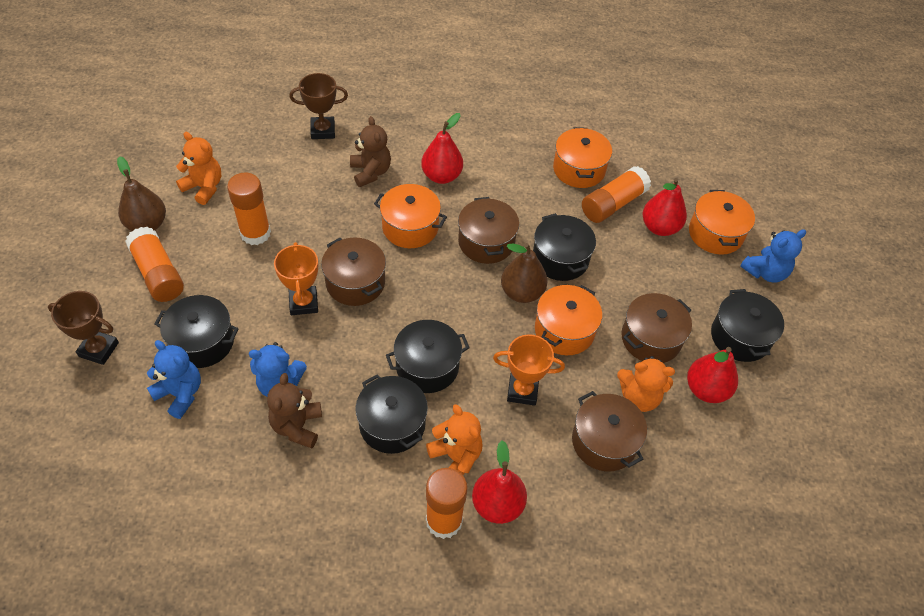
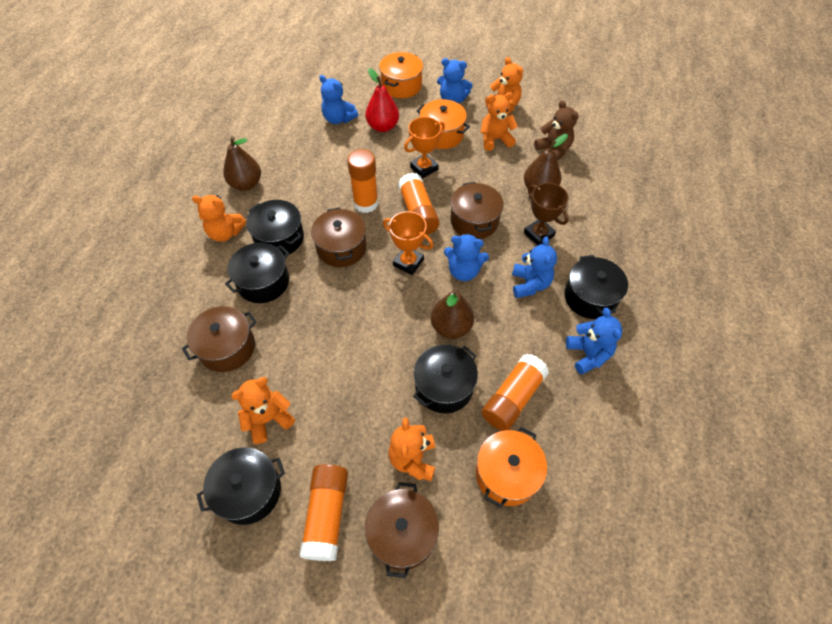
blue teddy bear: [147,340,201,419] [249,342,306,397] [740,229,806,283] = 3 -> [319,75,358,124] [437,58,473,103] [444,234,489,281] [512,237,557,298] [566,308,622,375] = 5
brown pear: [117,156,166,231] [501,243,548,303] = 2 -> [223,136,261,191] [431,289,474,339] [524,134,568,192] = 3
brown teddy bear: [267,373,322,448] [350,116,391,187] = 2 -> [534,100,579,161] = 1
brown trophy: [48,291,119,365] [289,73,348,139] = 2 -> [524,183,569,246] = 1
orange pot: [374,184,447,248] [535,285,602,355] [553,127,612,188] [689,190,755,255] = 4 -> [379,52,423,98] [417,99,470,149] [476,427,547,508] = 3
orange teddy bear: [176,132,221,205] [426,404,483,475] [617,356,675,412] = 3 -> [192,195,246,242] [231,377,295,444] [388,417,435,481] [480,92,518,151] [485,57,523,115] = 5
red pear: [421,113,463,184] [472,441,527,524] [642,178,687,236] [687,347,738,403] = 4 -> [365,68,399,132] = 1

